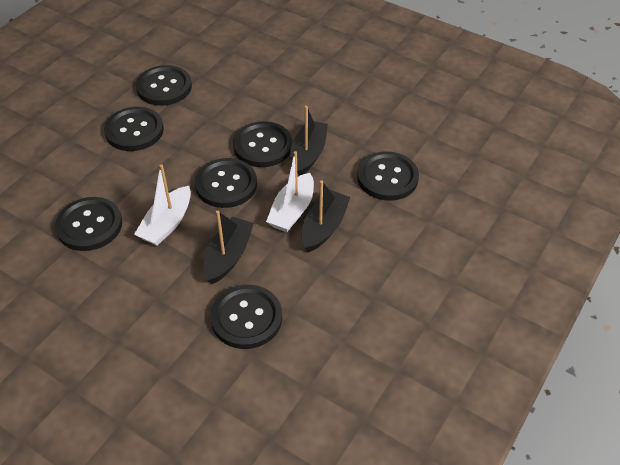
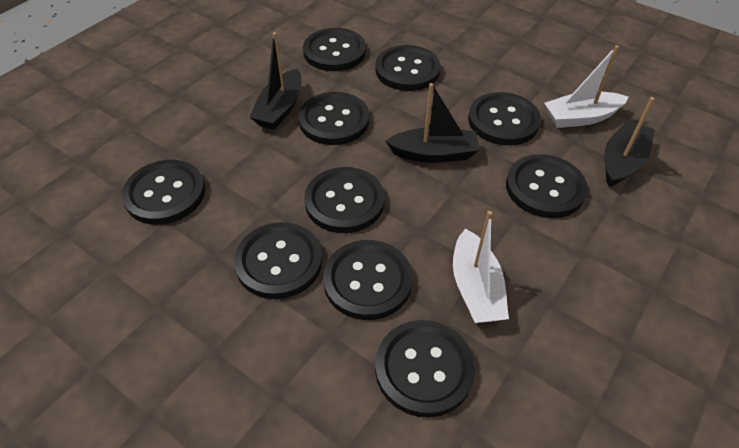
black button: [55,197,122,251] [104,107,164,151] [136,65,192,106] [195,158,257,208] [210,285,282,349] [233,121,292,167] [357,151,419,201] = 7 -> [122,160,205,225] [234,222,323,299] [298,92,369,145] [303,28,366,71] [304,167,384,233] [323,240,413,320] [375,45,441,91] [375,320,475,418] [468,92,541,145] [506,154,588,218] = 10

